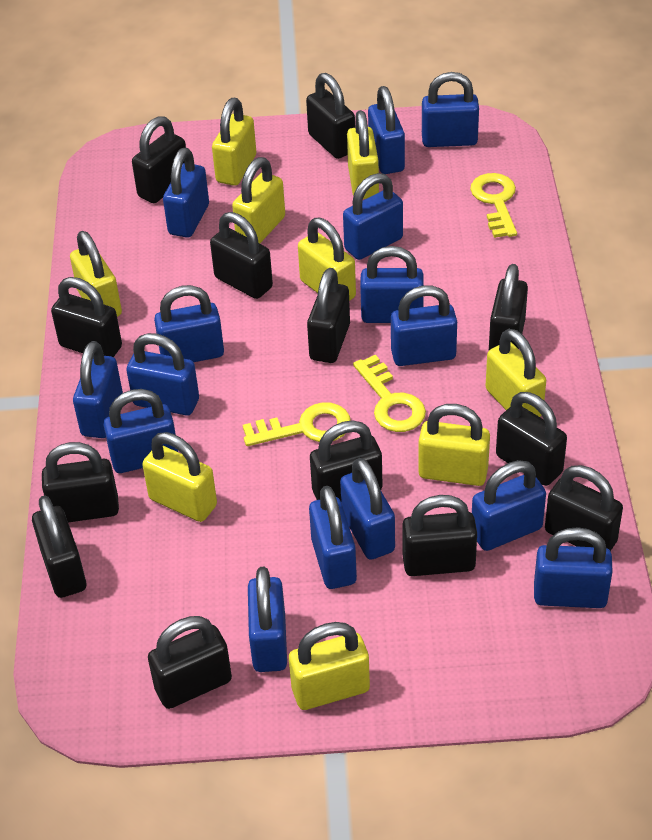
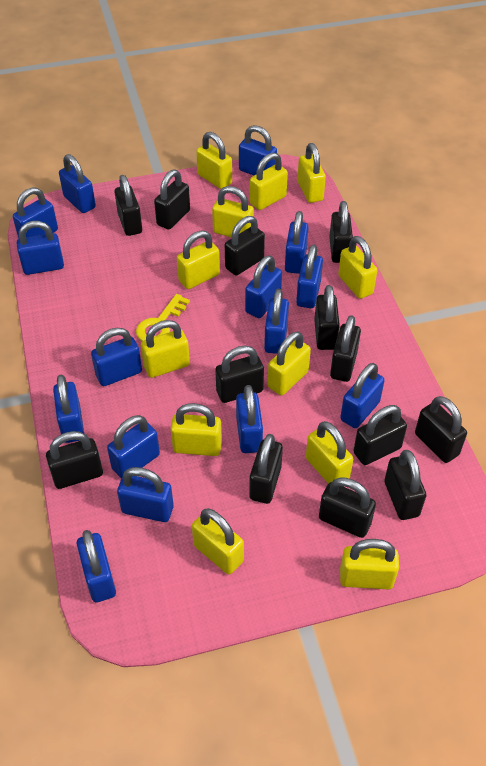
yellow key: [243,402,351,446] [353,355,426,432] [470,173,517,238] = 3 -> [136,294,190,341] = 1
yellow padlock: [70,231,122,317] [142,432,217,522] [212,98,256,186] [232,157,285,244] [289,622,370,710] [298,218,356,301] [347,110,379,199] [418,404,490,486] [485,329,546,417] = 9 -> [141,320,190,378] [171,403,222,456] [177,230,220,289] [192,508,244,574] [196,132,232,189] [212,186,254,238] [250,153,288,210] [268,331,311,395] [297,143,326,203] [306,421,353,484] [338,236,377,299] [340,539,399,590] = 12

